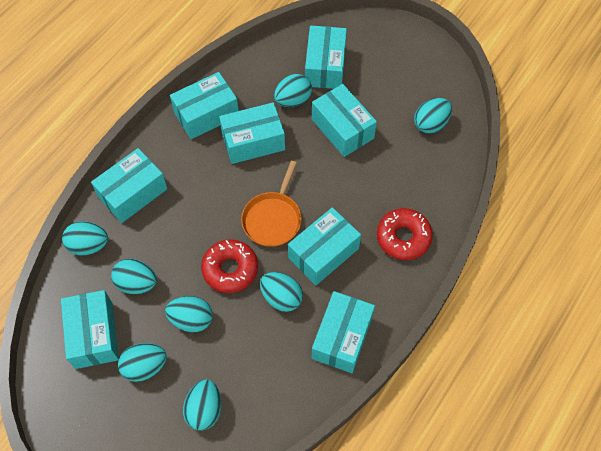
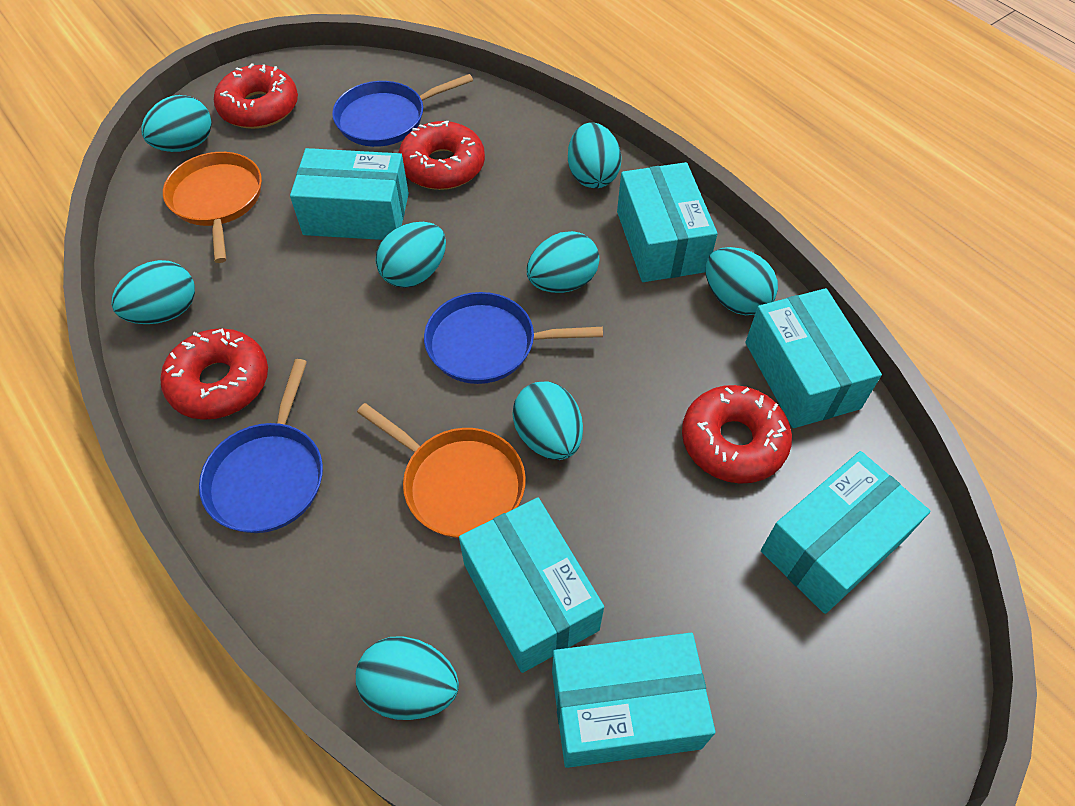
blue pan: none = 0 -> [199,359,323,533] [332,74,473,147] [424,292,603,384] = 3
orange pan: [241,161,302,247] = 1 -> [163,152,262,263] [357,403,526,538] = 2
red donut: [201,239,258,293] [377,208,433,260] = 2 -> [160,328,268,420] [214,63,298,129] [398,121,485,190] [682,385,792,484] = 4
turquoise box: [61,290,119,369] [91,148,167,223] [170,72,239,139] [219,102,285,164] [288,207,361,285] [305,26,347,89] [312,84,377,157] [312,291,375,373] = 8 -> [290,148,409,240] [459,498,604,673] [552,633,715,768] [617,162,718,282] [745,288,882,428] [761,451,930,614] = 6

